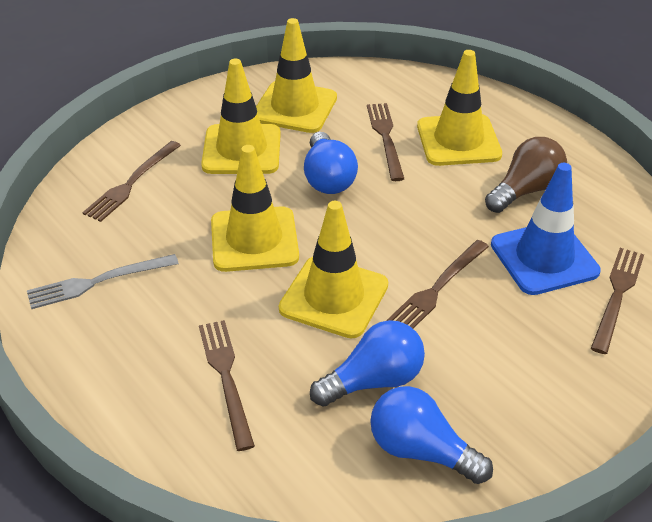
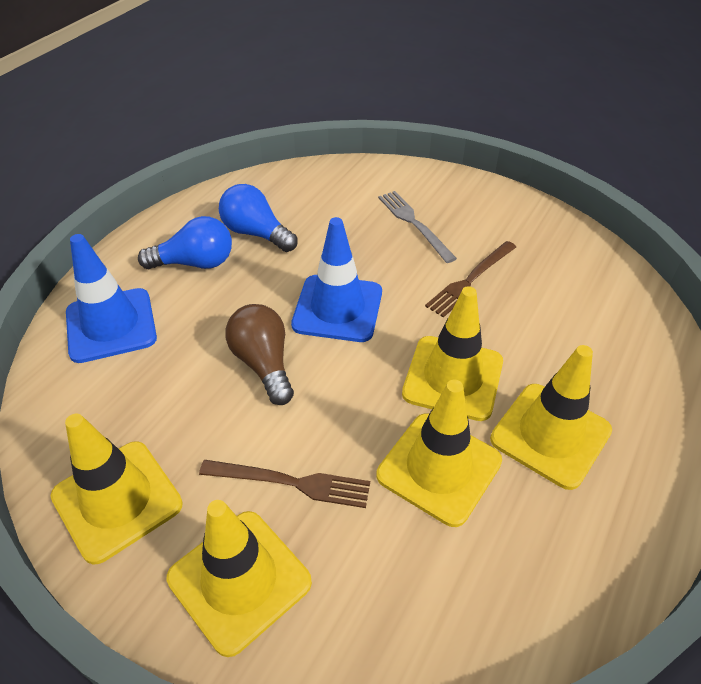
blue light bulb: [304,132,358,194] [310,320,425,406] [370,386,493,484] = 3 -> [138,216,232,269] [219,184,297,252] = 2
blue traffic cone: [491,163,601,295] = 1 -> [66,234,157,363] [291,217,382,342] = 2
brown fork: [82,141,181,222] [199,320,255,451] [367,103,404,181] [387,240,489,329] [591,248,644,354] = 5 -> [199,460,370,508] [425,241,516,317] = 2

